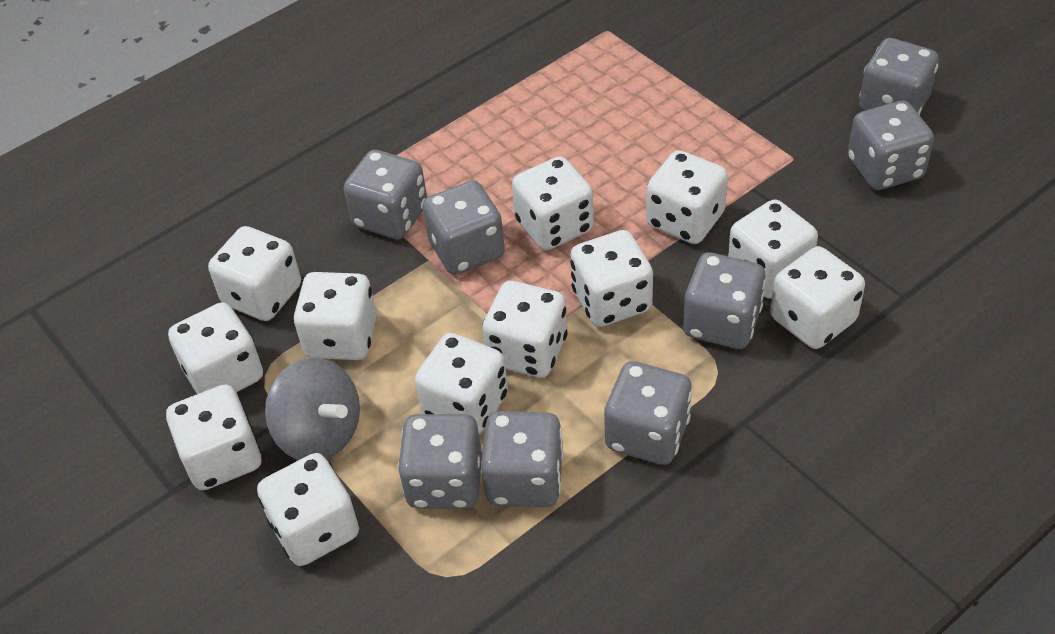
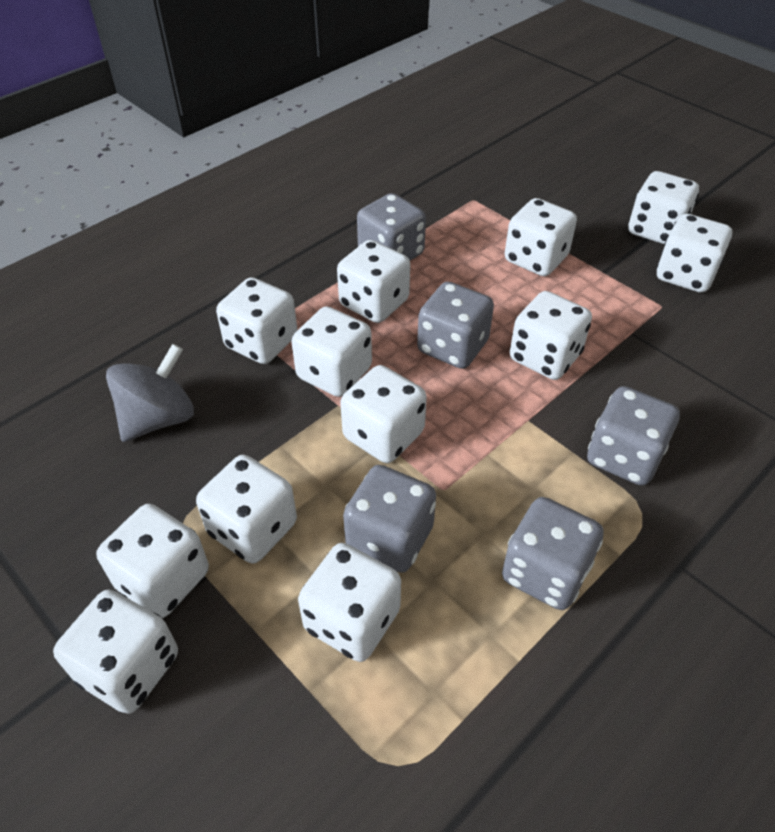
grey dice: [344,150,427,239] [398,414,482,509] [423,181,505,275] [481,411,563,507] [604,361,692,465] [683,253,766,349] [848,101,934,190] [859,38,939,115] = 8 -> [343,465,436,573] [357,193,426,261] [417,282,494,369] [502,497,604,610] [587,386,680,486] = 5

